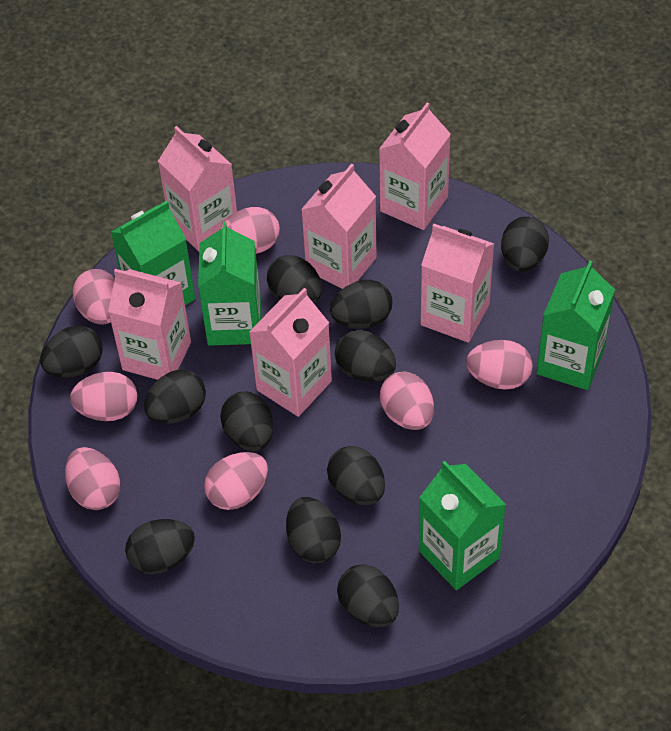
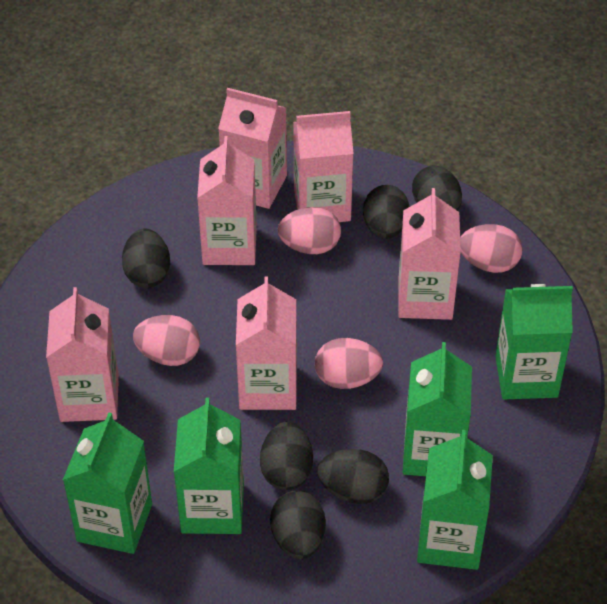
black egg: [40,325,103,378] [125,519,195,575] [144,370,206,424] [220,392,273,451] [267,255,322,304] [286,497,341,563] [327,446,385,505] [330,280,393,329] [335,330,396,382] [337,564,399,627] [501,216,549,272] = 11 -> [122,229,170,288] [260,422,313,490] [270,490,326,559] [317,449,389,504] [363,185,410,239] [412,165,462,211] = 6
green carton: [111,201,195,305] [198,221,261,346] [419,461,506,590] [537,261,615,390] = 4 -> [63,412,152,554] [174,398,244,534] [403,342,472,476] [417,430,493,570] [495,284,573,399] = 5
pink egg: [65,447,120,510] [70,372,137,421] [73,269,115,324] [204,452,268,510] [220,207,280,254] [380,372,434,430] [466,340,533,390] = 7 -> [133,315,200,366] [278,207,341,254] [315,338,383,389] [460,224,523,273] = 4

